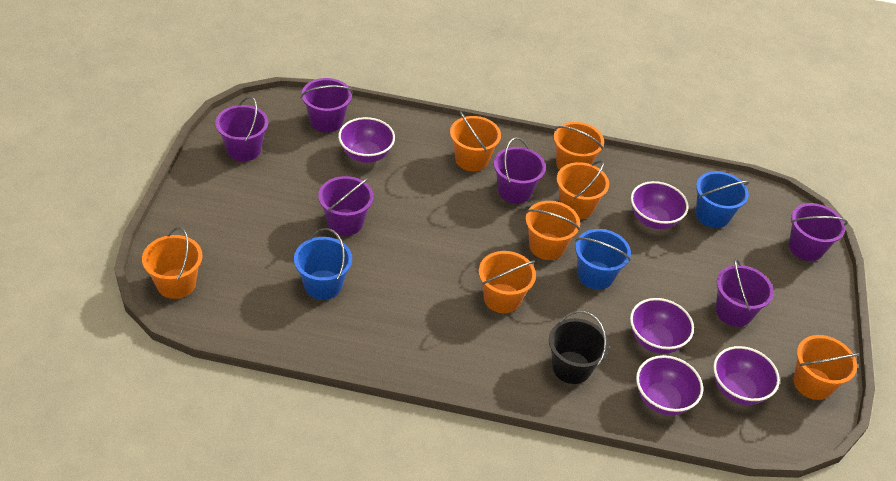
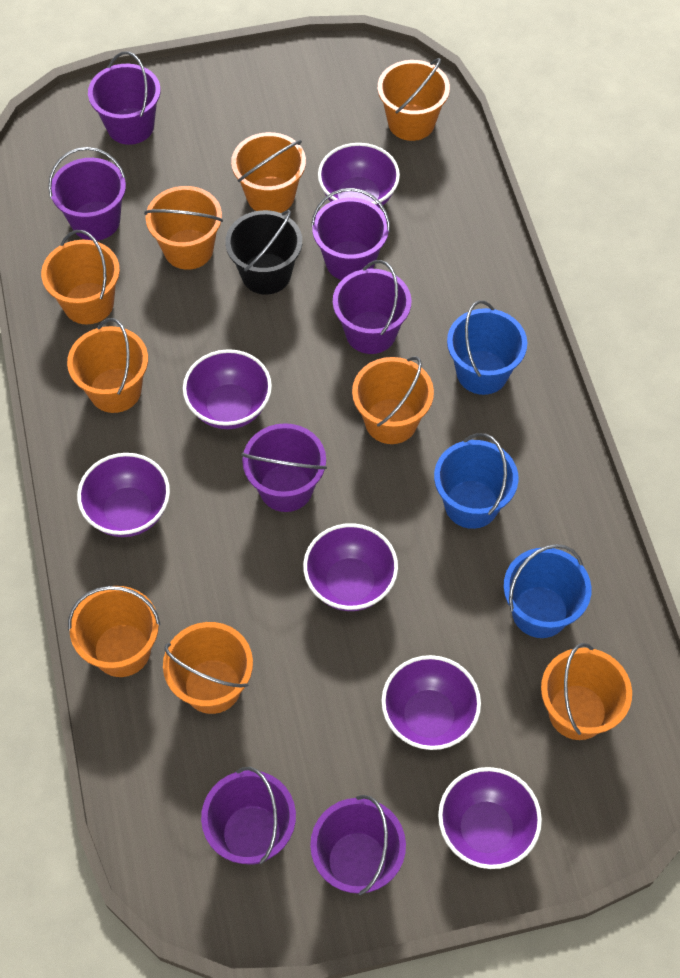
orange bucket: [142,227,203,299] [450,111,501,171] [479,251,536,313] [526,201,580,260] [554,122,604,170] [557,160,609,220] [794,335,860,400] = 7 -> [41,230,120,325] [67,318,148,413] [68,586,160,677] [144,186,223,270] [163,622,253,714] [231,132,306,213] [352,357,434,444] [378,58,450,141] [541,643,632,740] = 9
purple bowl: [338,117,395,163] [630,298,694,354] [631,181,689,229] [636,355,703,416] [713,346,780,405] = 5 -> [77,453,170,537] [183,349,272,429] [303,523,398,611] [318,143,400,208] [381,655,481,750] [438,767,542,869] = 6
purple bucket: [215,96,268,161] [301,78,353,132] [318,176,373,236] [494,137,546,204] [716,258,774,327] [789,203,848,261] = 6 -> [48,147,126,241] [88,51,161,145] [201,767,296,865] [241,423,327,512] [310,795,406,895] [311,188,390,280] [333,260,412,354] = 7

